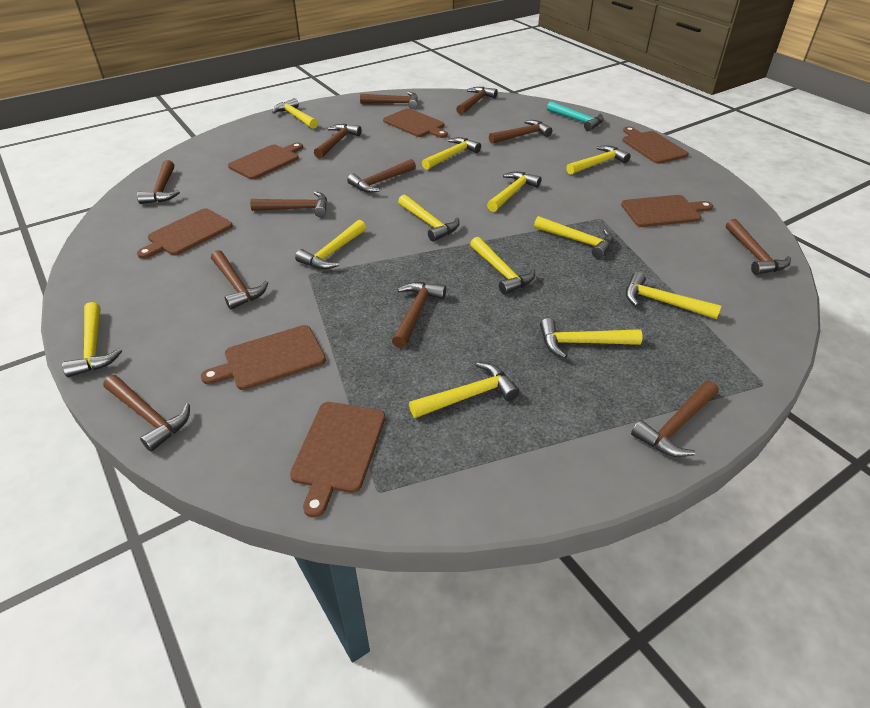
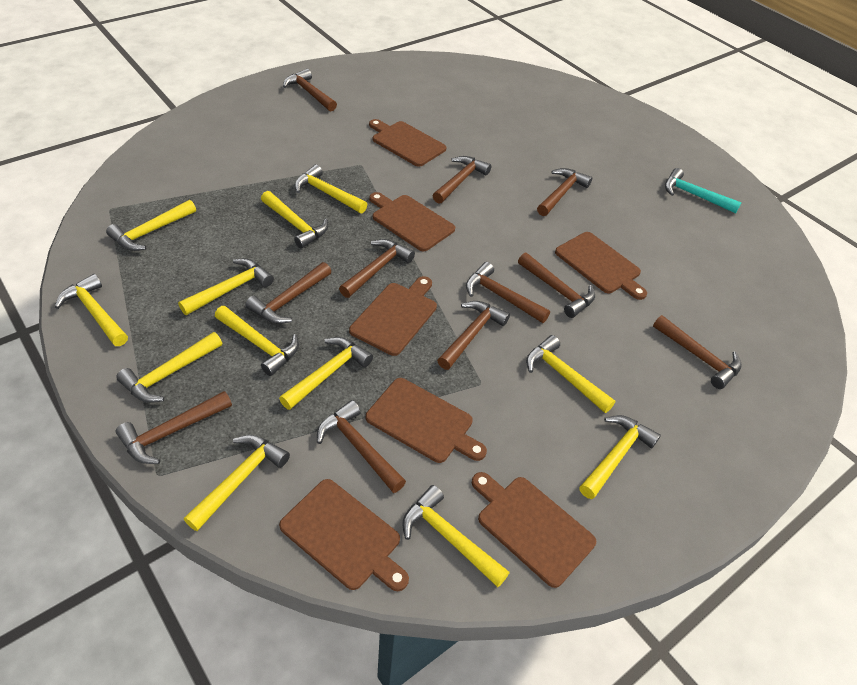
brown hammer: [103,375,190,452] [137,160,180,204] [211,250,269,310] [250,191,327,217] [314,124,362,159] [347,159,416,193] [360,92,418,109] [392,282,446,348] [456,87,498,115] [489,120,552,144] [631,381,719,457] [726,219,791,275] = 12 -> [116,391,232,464] [245,262,331,324] [283,69,337,111] [317,400,406,493] [339,239,415,298] [433,156,491,204] [437,301,510,370] [466,262,550,323] [518,253,595,318] [537,168,592,216] [653,315,742,389] = 11

